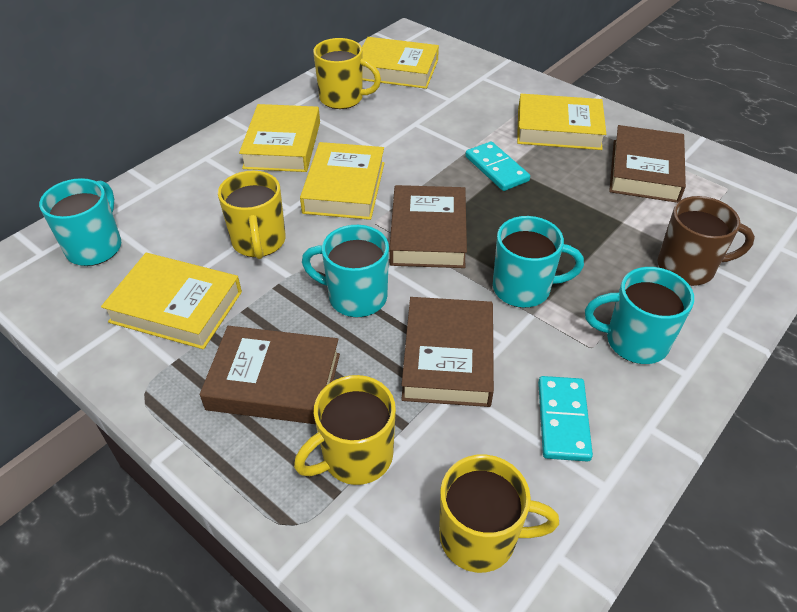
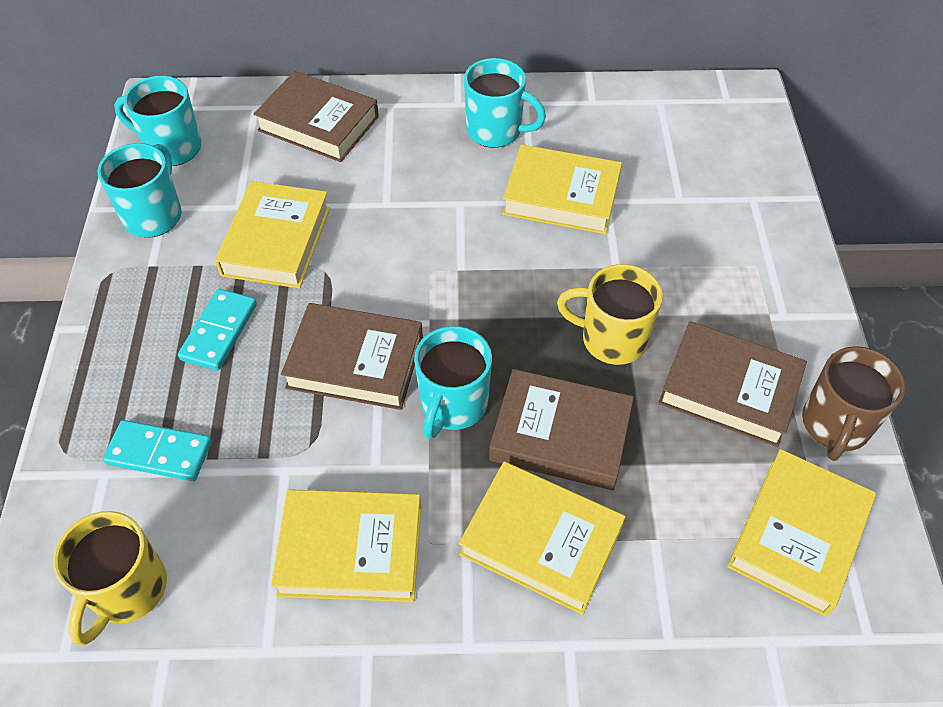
yellow mug: [218,171,286,259] [294,375,396,485] [313,38,381,109] [439,455,559,573] = 4 -> [53,511,167,646] [557,264,663,365] = 2

